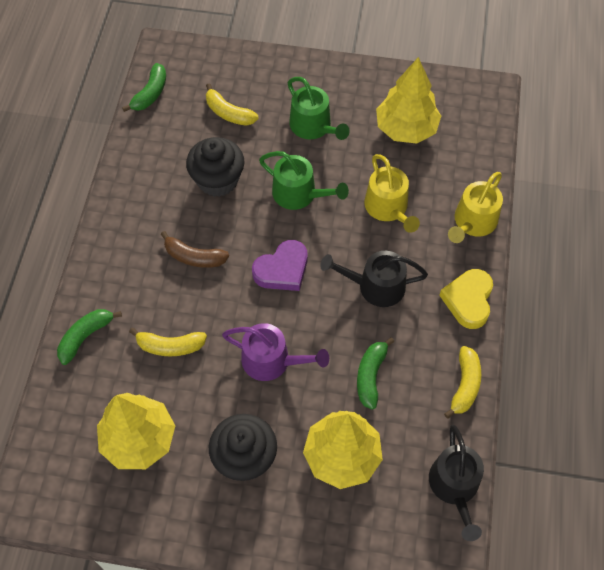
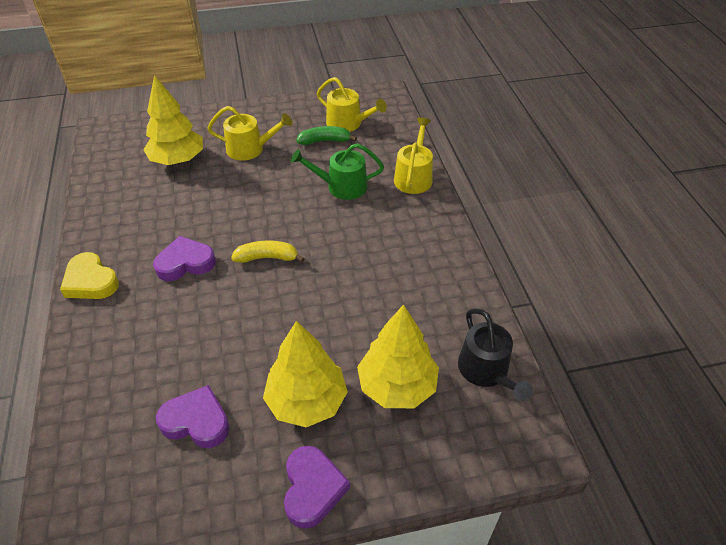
black cupcake: [186,137,244,197] [209,414,277,481] = 2 -> none = 0
black watering can: [320,251,428,307] [429,425,484,541] = 2 -> [458,308,533,402] = 1
brown banana: [160,231,229,268] = 1 -> none = 0
green banana: [57,309,122,365] [122,63,166,112] [357,337,395,409] = 3 -> [296,126,357,145] = 1
green watering can: [259,151,349,210] [288,77,350,140] = 2 -> [291,143,384,200] = 1
purple heart: [252,240,307,291] = 1 -> [153,236,216,281] [156,385,230,448] [284,446,350,529] = 3
purple watering can: [222,323,329,381] = 1 -> none = 0
yellow banana: [129,328,207,356] [206,83,258,126] [444,346,481,419] = 3 -> [231,241,305,263] = 1
yellow watering can: [364,154,420,233] [448,172,503,243] = 2 -> [207,106,292,161] [317,77,387,132] [394,118,433,194] = 3

